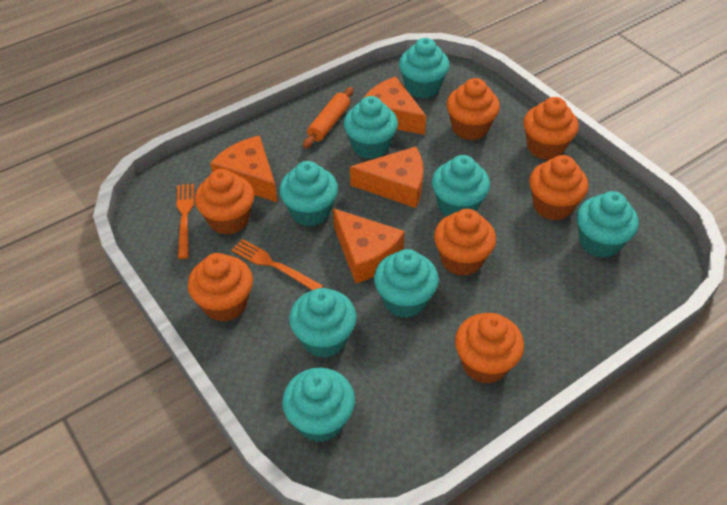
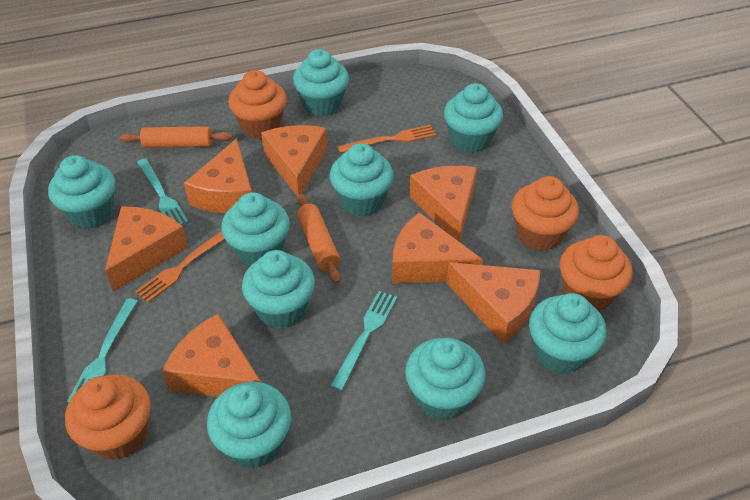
orange cheese: [210,136,277,202] [333,208,405,284] [350,147,423,208] [364,77,426,135] = 4 -> [105,206,188,292] [162,314,262,397] [184,138,252,213] [261,125,327,197] [392,212,483,283] [409,166,477,242] [446,262,540,344] = 7
orange cupcake: [188,253,253,322] [195,169,254,235] [434,209,496,276] [447,78,500,140] [455,313,524,384] [524,97,579,160] [529,155,589,221] = 7 -> [65,374,151,460] [228,70,287,139] [512,176,579,251] [560,235,633,312] = 4
orange rolling pin: [303,87,353,148] = 1 -> [120,126,232,148] [297,194,341,284] = 2
turquoise cupcake: [279,161,338,226] [282,368,355,442] [289,288,357,358] [344,96,398,159] [374,249,439,318] [399,38,450,98] [432,155,490,216] [577,191,639,258] = 8 -> [48,155,115,229] [207,382,291,468] [221,192,290,266] [242,250,315,329] [293,49,349,116] [330,143,394,216] [405,338,486,420] [444,83,503,153] [529,293,606,374] = 9
turquoise fork: none = 0 -> [67,298,138,403] [137,158,188,225] [330,291,397,391] = 3

